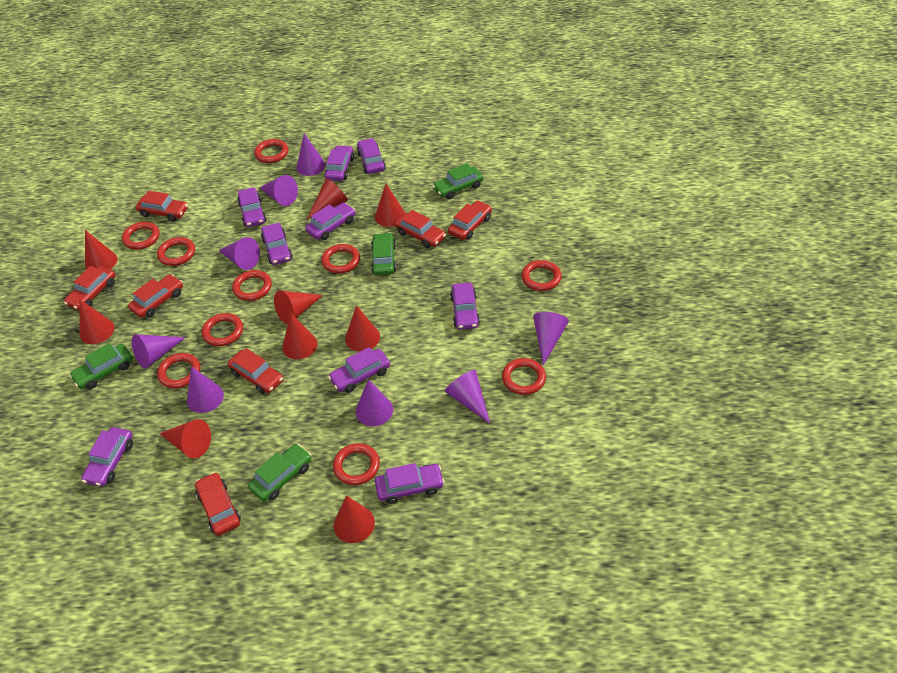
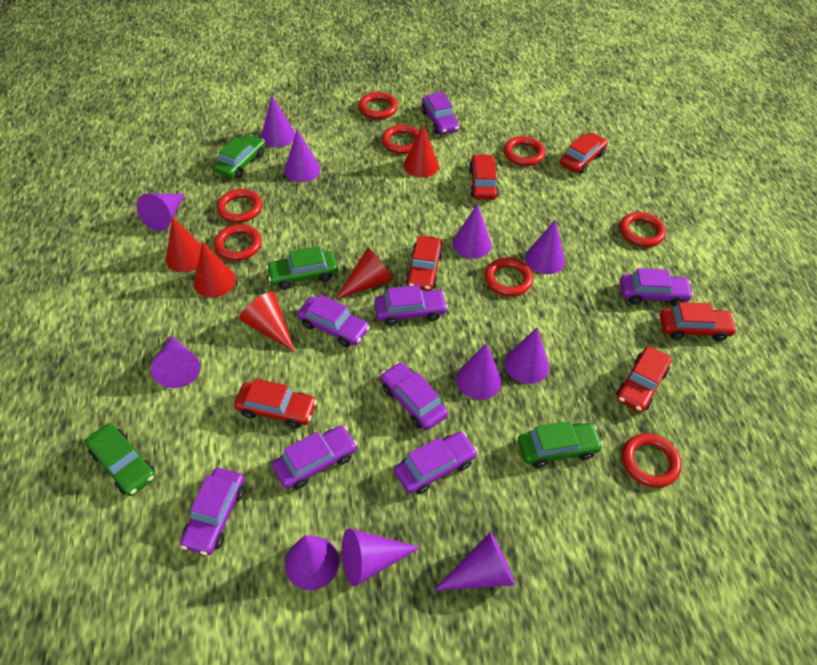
purple car: [81,427,133,487] [237,187,266,227] [261,223,292,265] [305,203,356,240] [325,145,354,181] [328,347,390,393] [357,138,386,174] [375,463,444,504] [450,283,480,330] = 9 -> [180,468,245,555] [272,426,357,489] [297,294,370,347] [374,285,448,326] [381,362,448,430] [394,432,478,494] [421,92,460,135] [620,268,693,306] = 8
purple cone: [132,334,186,369] [187,366,224,413] [218,237,260,270] [259,175,298,206] [296,134,326,176] [356,379,393,426] [445,370,490,424] [533,312,569,365] = 8 -> [136,194,185,231] [151,335,200,388] [261,95,295,147] [284,129,321,182] [285,535,339,590] [342,528,420,586] [434,532,515,591] [453,204,492,259] [457,344,502,400] [505,328,549,384] [525,219,565,274] = 11
red car: [64,266,116,310] [128,274,183,318] [135,191,188,222] [195,472,241,536] [227,348,283,394] [395,210,446,248] [448,200,492,240] = 7 -> [234,379,317,428] [406,236,444,291] [469,154,499,200] [560,133,608,174] [616,346,672,412] [660,302,737,341] = 6
red cone: [79,299,115,344] [85,230,117,269] [159,419,211,458] [274,291,323,324] [282,314,317,359] [307,178,348,219] [334,495,375,543] [345,305,380,352] [375,184,405,227] = 9 -> [166,216,202,272] [194,242,236,298] [239,292,295,352] [335,248,394,300] [404,125,439,178] = 5
red ring: [122,222,160,250] [157,237,195,266] [157,353,200,389] [202,313,243,346] [232,270,272,301] [254,139,288,163] [321,244,360,273] [333,443,380,485] [502,358,546,395] [522,260,562,291] = 10 -> [214,224,262,261] [217,189,262,223] [359,92,398,119] [382,125,419,154] [485,258,533,296] [504,136,545,166] [620,212,666,247] [622,433,682,488] = 8

